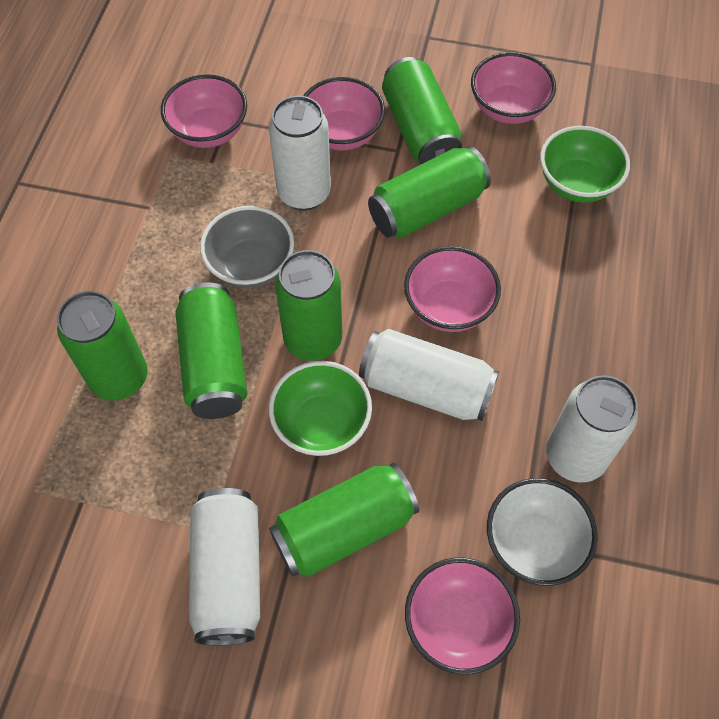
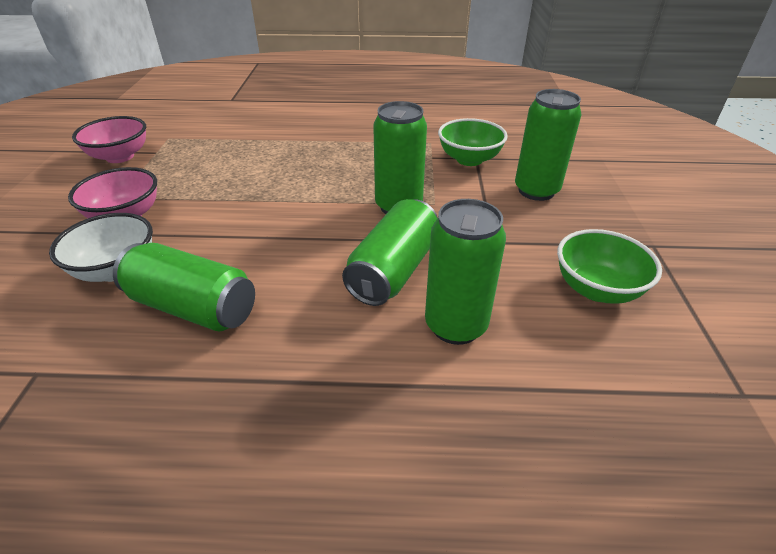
green can: [57,291,147,400] [175,282,248,419] [269,463,419,577] [275,250,342,361] [368,146,491,238] [382,57,462,165] = 6 -> [113,243,255,331] [342,199,438,306] [373,101,427,214] [425,199,506,345] [515,89,582,201] = 5
grey bowl: [200,206,294,288] = 1 -> none = 0
pink bowl: [161,74,247,148] [303,77,385,151] [404,246,501,332] [405,557,520,675] [471,52,556,124] = 5 -> [68,167,157,218] [72,116,146,163] = 2
white can: [189,488,261,646] [269,96,331,210] [359,329,499,421] [546,375,638,483] = 4 -> none = 0

